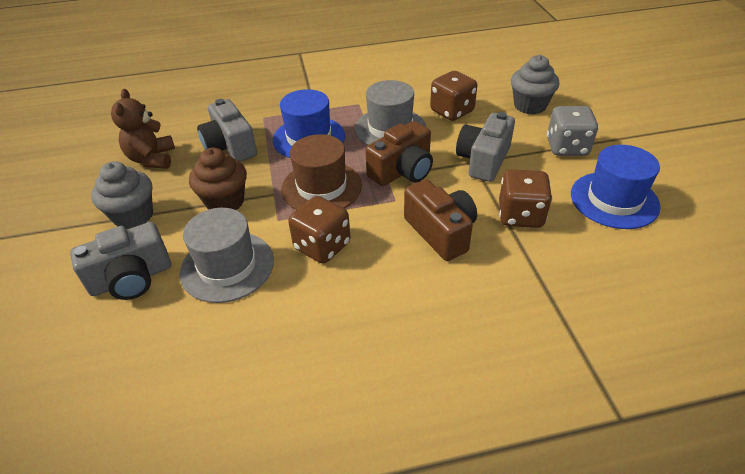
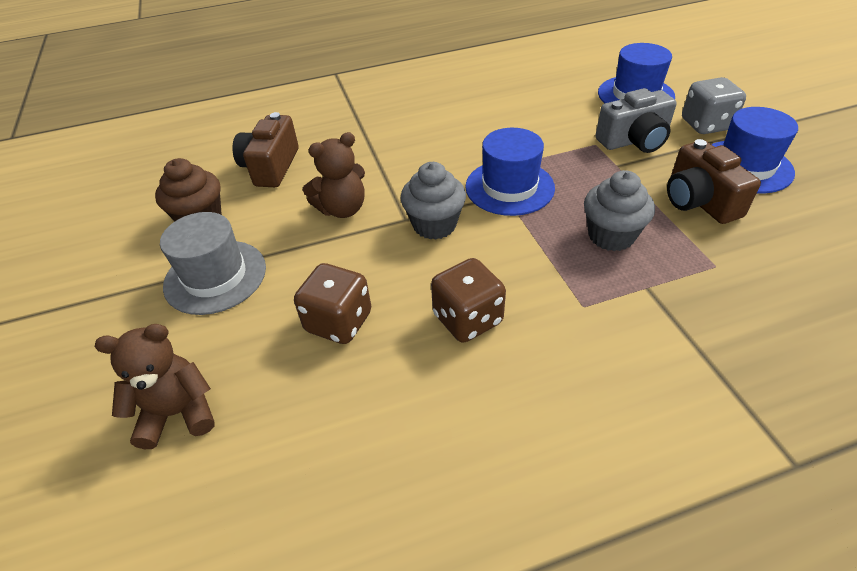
blue hat: [273,89,345,158] [571,145,661,229] = 2 -> [465,128,555,216] [598,43,675,103] [711,107,798,194] = 3
brown dice: [288,196,351,263] [430,71,477,121] [499,169,553,228] = 3 -> [294,263,371,344] [431,258,506,343] = 2
brown hat: [281,134,362,210] = 1 -> none = 0
brown teddy bear: [111,89,175,169] = 1 -> [95,324,215,449] [303,132,365,218] = 2
grey camera: [70,222,171,300] [197,99,257,162] [456,112,515,182] = 3 -> [595,88,677,153] = 1
grey hat: [180,208,274,303] [355,80,426,145] = 2 -> [160,212,266,315] = 1

